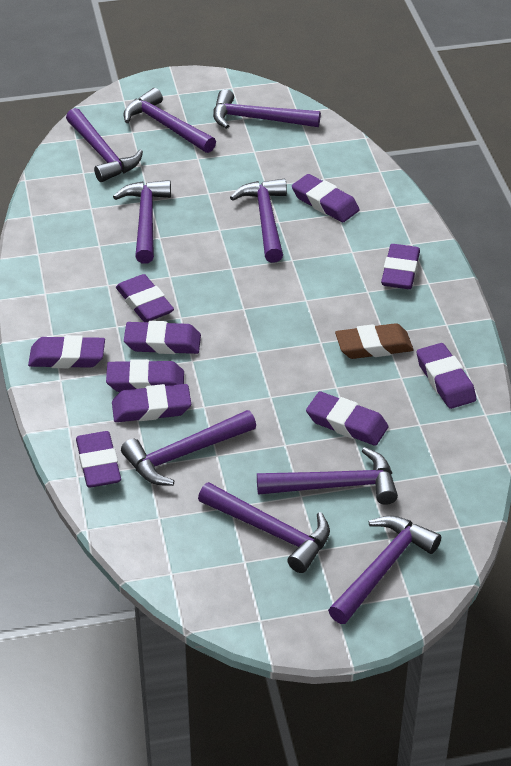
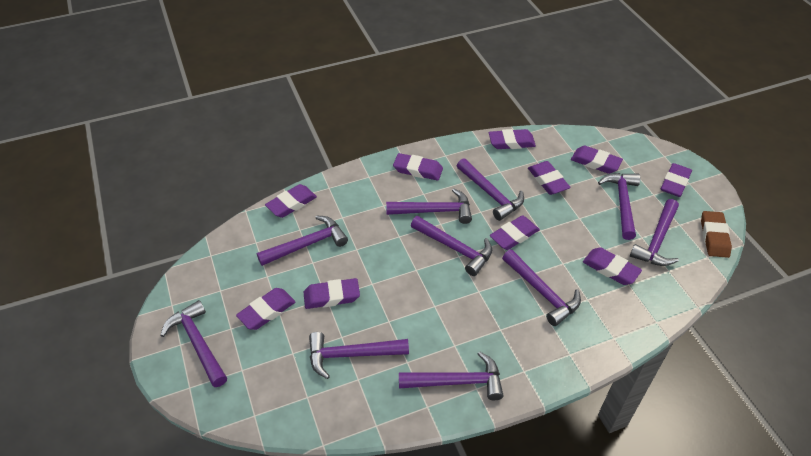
purple hammer: [66,108,143,182] [113,180,171,264] [121,410,256,486] [123,88,216,153] [198,482,330,573] [213,89,321,129] [230,179,287,263] [257,447,398,505] [328,516,441,624] = 9 -> [160,300,227,387] [257,216,348,266] [309,332,409,379] [386,188,472,224] [399,351,504,400] [411,216,492,276] [457,158,524,221] [502,250,581,326] [598,173,640,240] [630,199,679,266] = 10

